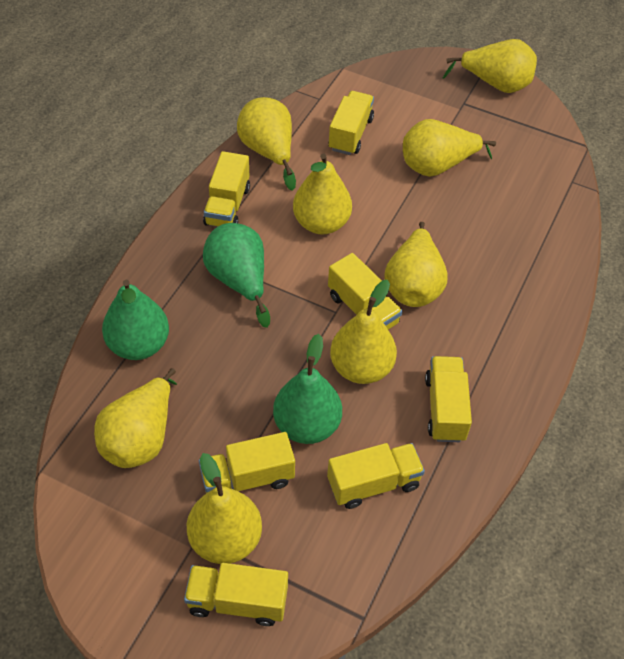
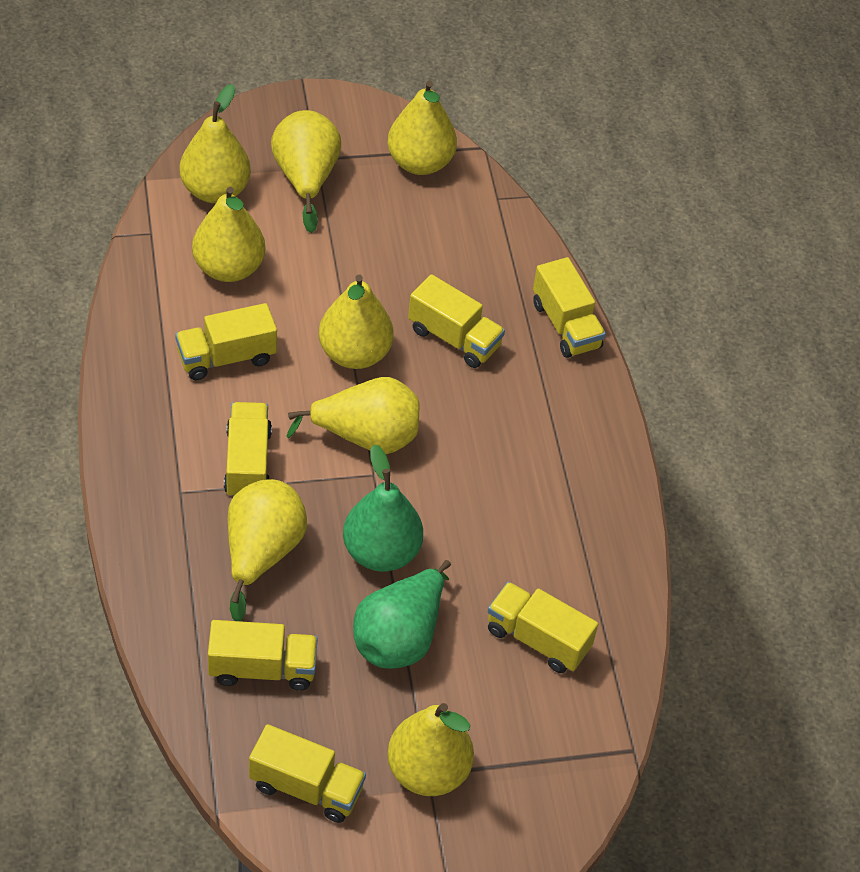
green pear: [102,280,169,360] [203,223,270,328] [273,334,342,444] = 3 -> [343,444,423,572] [353,560,451,669] = 2

